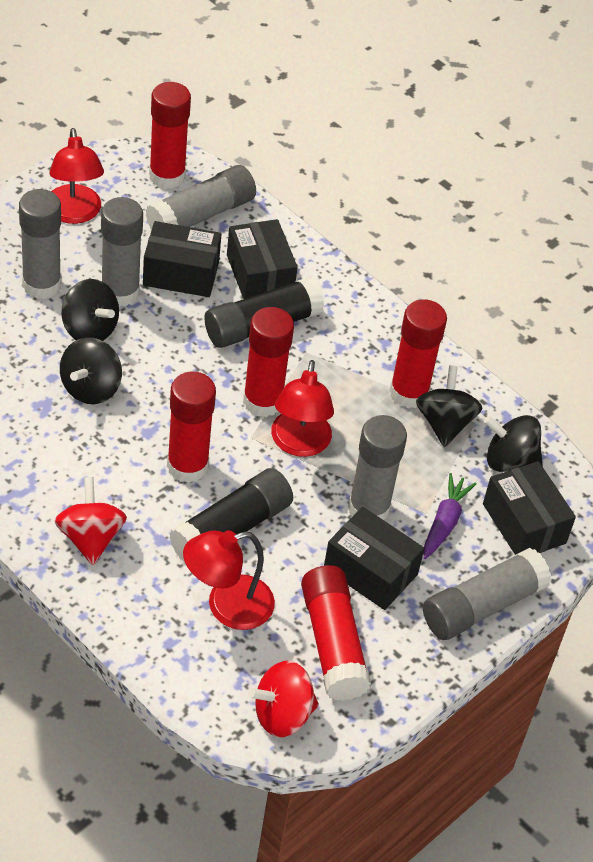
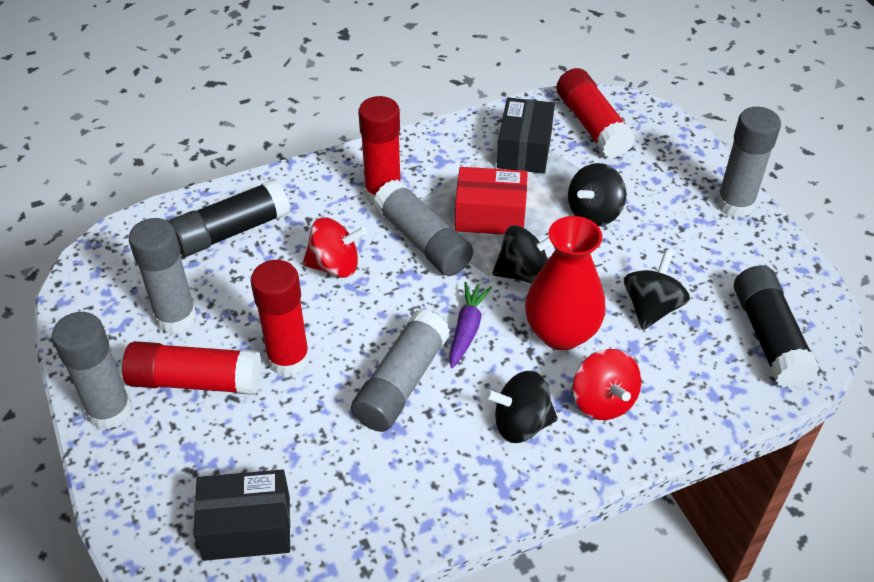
black box: [143,221,221,297] [227,219,298,299] [324,507,425,610] [483,461,576,555] = 4 -> [194,469,290,561] [497,97,555,174] = 2
red box: none = 0 -> [455,167,528,235] = 1
red glue stick: [149,82,191,189] [167,372,216,483] [243,307,294,417] [301,565,371,701] [389,299,447,408] = 5 -> [122,341,261,395] [251,260,310,376] [359,96,400,204] [556,68,635,158] = 4
red lamp: [50,128,104,224] [183,530,275,630] [271,360,334,457] = 3 -> none = 0
red vase: none = 0 -> [525,216,606,350] = 1

